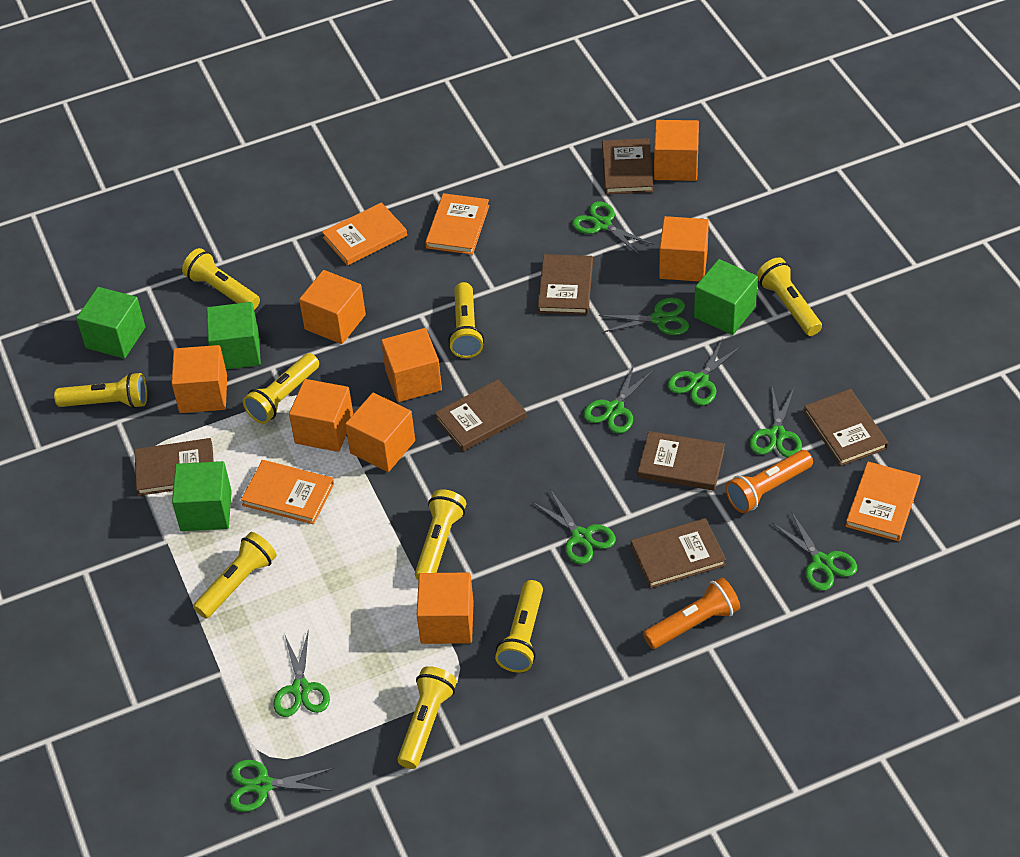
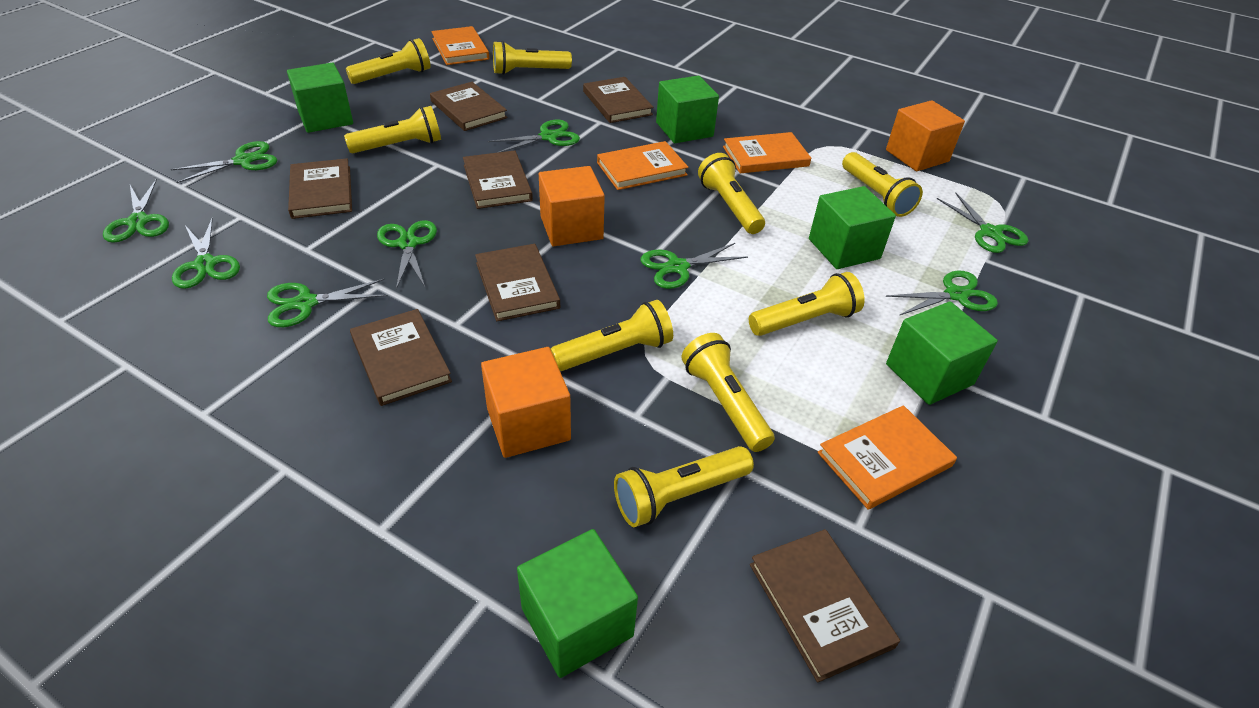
green cube: [76,287,145,359] [172,461,232,531] [206,302,261,369] [694,259,758,335] = 4 -> [287,62,353,133] [517,529,638,678] [656,76,719,143] [809,186,896,269] [886,301,998,405] = 5
orange cube: [171,345,227,413] [289,379,353,452] [299,270,366,344] [345,393,415,472] [381,328,442,402] [417,572,474,644] [654,120,699,181] [659,216,709,282] = 8 -> [481,347,571,458] [539,166,605,246] [886,100,965,171] = 3
orange flashlight: [643,577,740,649] [725,450,813,513] = 2 -> none = 0

